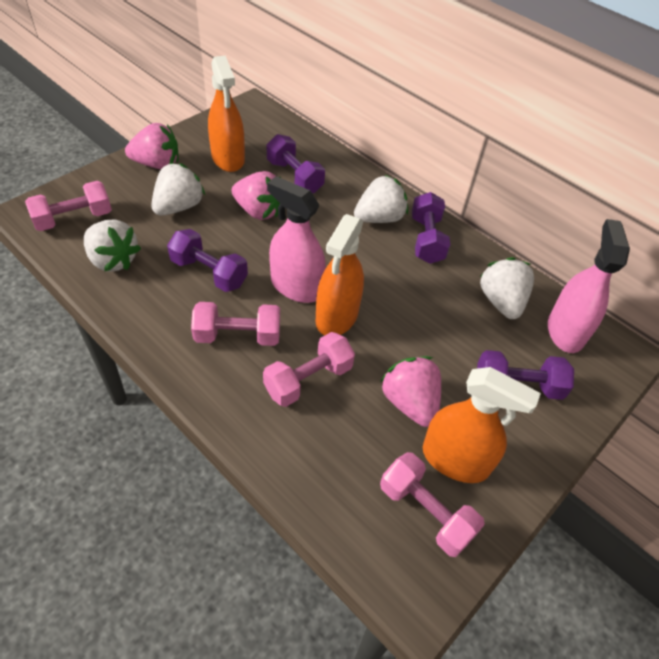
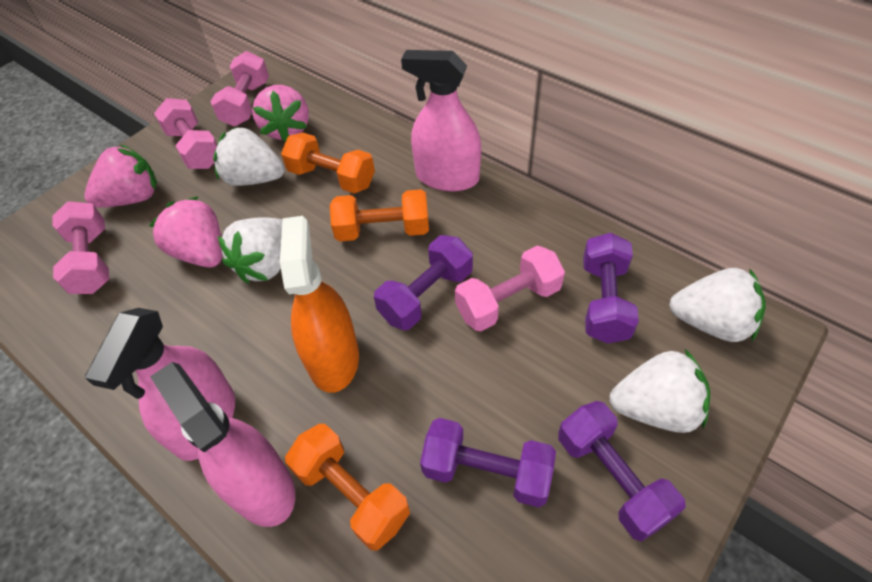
orange dumbbell: none = 0 -> [281,133,375,194] [285,424,410,551] [330,189,429,242] = 3
orange spray bottle: [208,55,245,172] [316,214,364,336] [423,367,541,483] = 3 -> [280,216,359,393] = 1
pink spray bottle: [267,176,326,303] [548,219,630,353] = 2 -> [85,308,235,461] [150,362,295,527] [401,50,481,191] = 3

